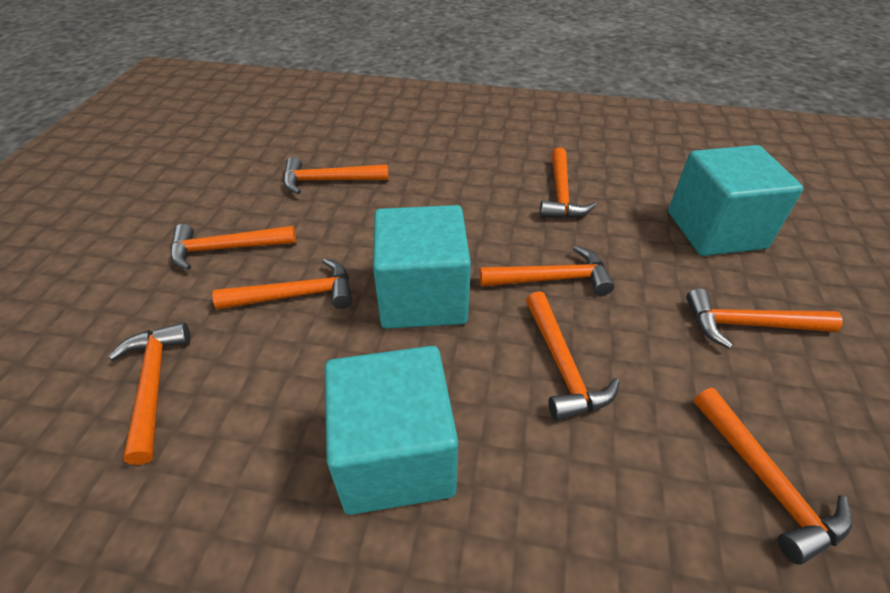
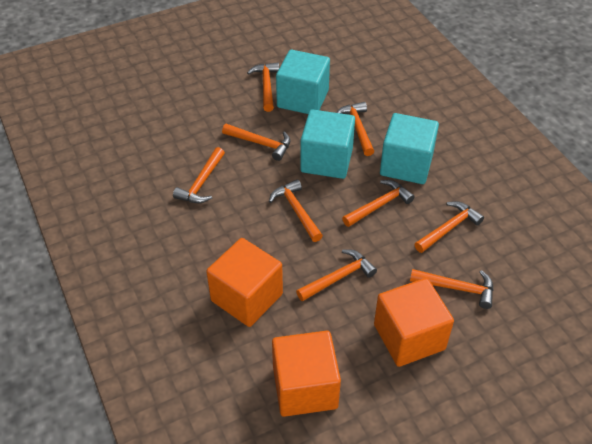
orange cube: none = 0 -> [206,238,283,327] [272,331,341,417] [374,278,454,367] = 3

